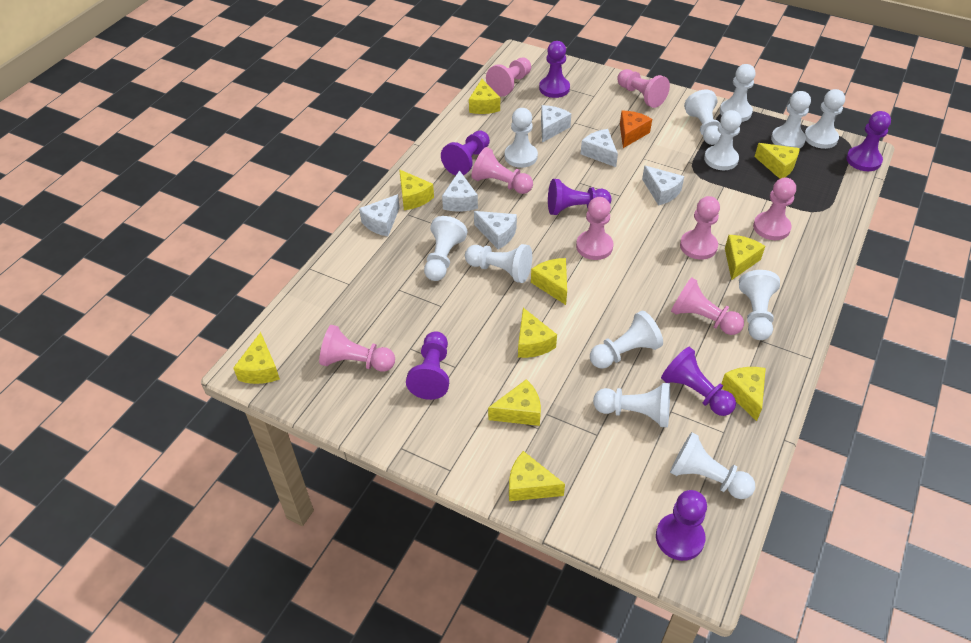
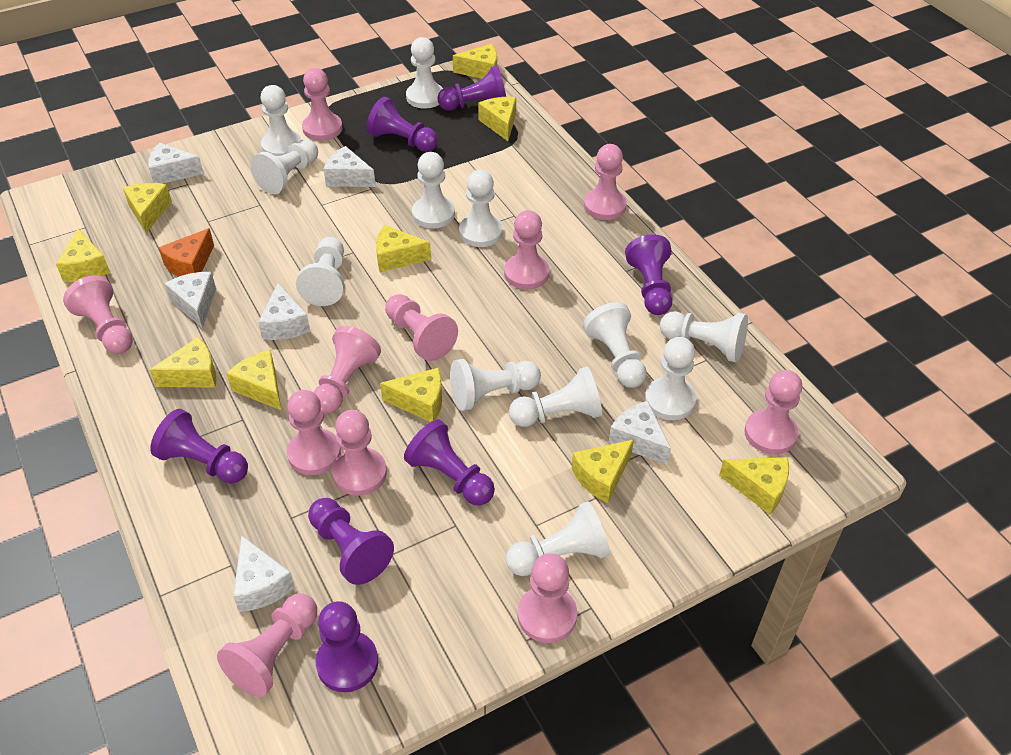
pink pawn: [319,325,395,372] [472,147,533,194] [486,58,531,97] [576,197,613,260] [617,69,670,108] [671,277,744,335] [680,196,720,260] [753,178,796,240] = 8 -> [63,275,133,354] [217,594,317,697] [287,390,341,475] [302,68,342,141] [314,326,381,413] [332,410,387,496] [385,294,458,361] [504,210,549,289] [518,553,577,643] [584,144,627,220] [744,370,802,454] = 11

